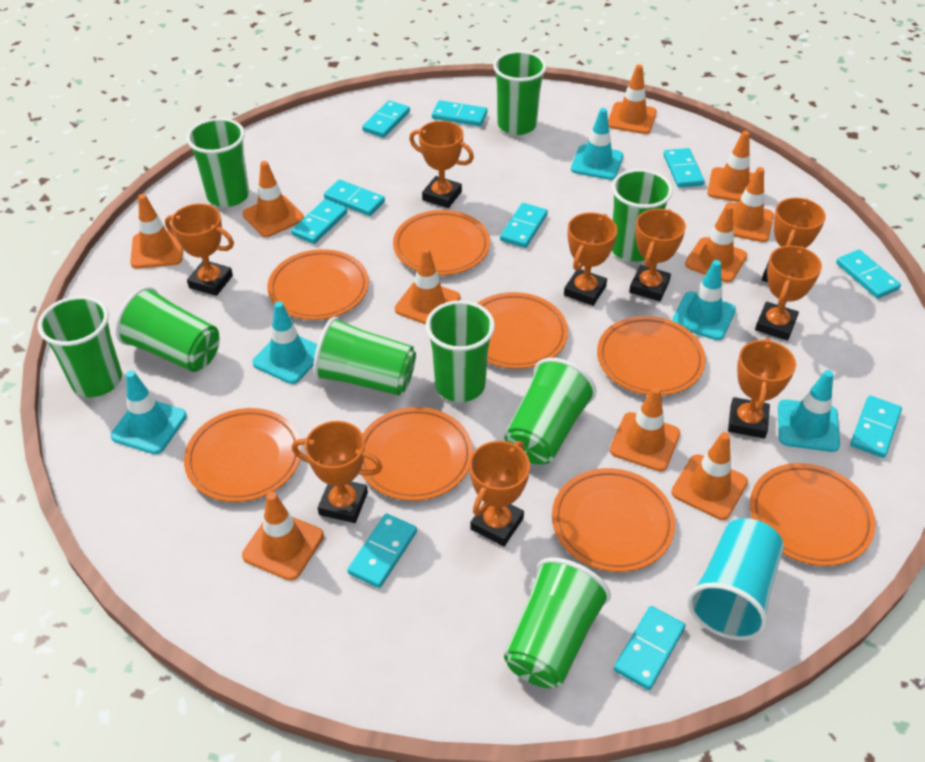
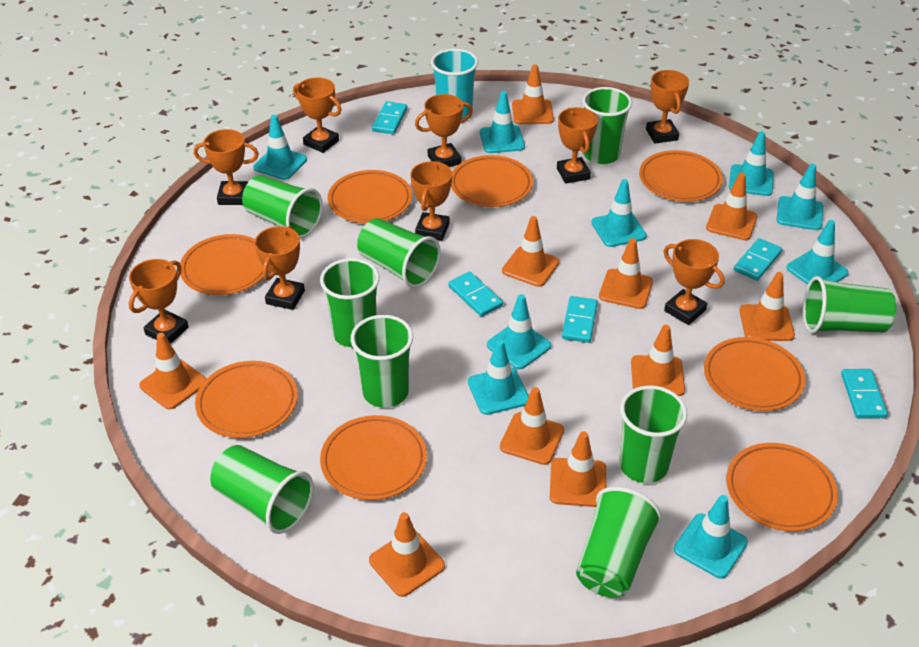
turquoise domino: [291,199,347,244] [324,179,385,216] [347,513,417,588] [362,100,410,138] [432,100,487,126] [500,203,548,248] [614,606,685,690] [663,148,704,188] [836,249,901,299] [850,395,902,458] = 10 -> [372,101,407,134] [448,272,503,317] [562,296,598,343] [734,238,782,281] [841,369,888,419] = 5
turquoise traffic cone: [111,370,187,454] [252,301,318,384] [571,108,623,180] [672,260,736,340] [778,370,840,452] = 5 -> [253,115,307,180] [468,340,529,415] [480,91,525,153] [487,294,551,369] [591,179,647,247] [674,495,748,579] [729,131,774,196] [777,164,823,230] [787,220,848,285] = 9

